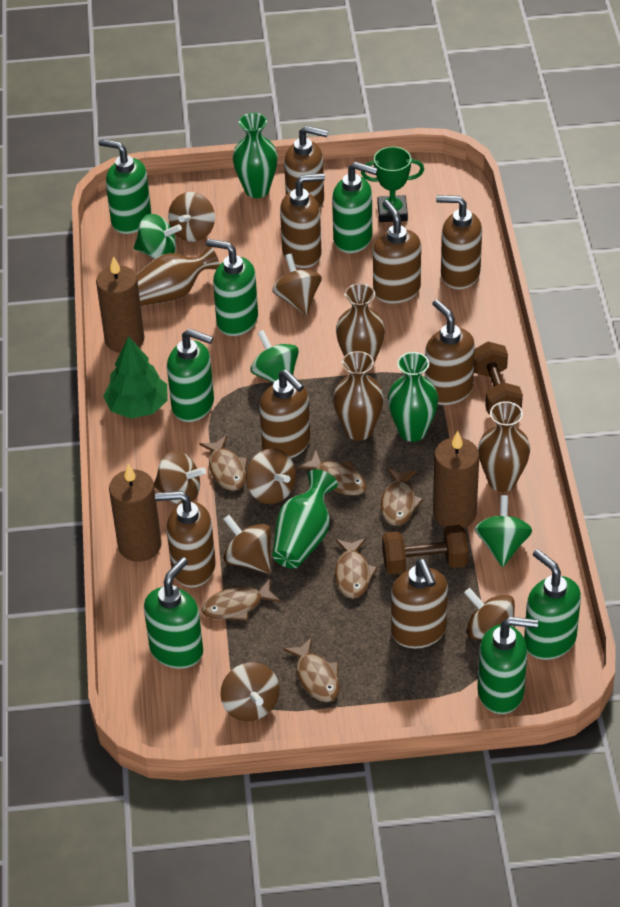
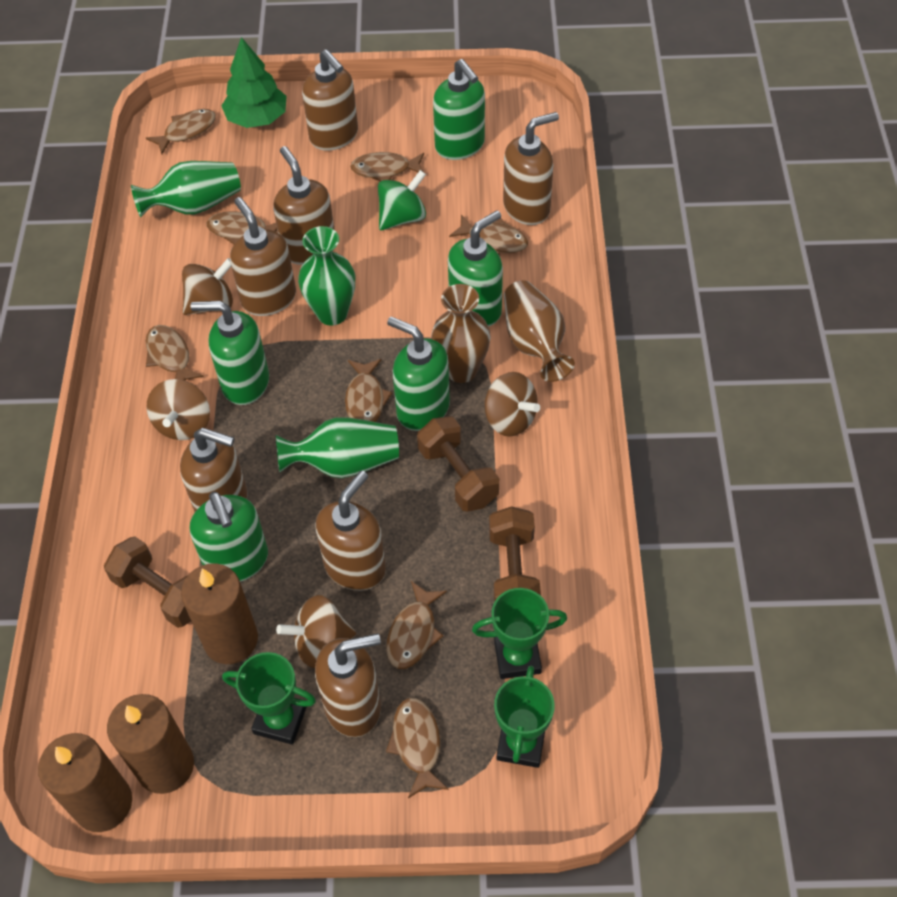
brown dumbbell: [382,525,468,574] [474,341,523,414] = 2 -> [104,537,191,628] [417,416,499,512] [489,506,541,602] = 3
brown fish: [199,435,248,491] [202,579,281,621] [283,637,340,702] [297,450,367,496] [335,538,378,599] [381,468,423,526] = 6 -> [146,109,216,154] [146,325,204,380] [207,211,277,244] [345,359,392,422] [350,152,424,181] [386,581,447,669] [386,698,449,798] [449,214,528,253] = 8
brown soap dispenser: [155,491,216,587] [259,369,310,458] [280,173,325,268] [284,126,328,208] [373,200,421,303] [391,559,448,649] [425,300,475,405] [436,195,482,289] = 8 -> [180,428,248,512] [230,197,296,316] [273,146,335,265] [302,49,358,151] [315,471,386,591] [315,633,381,737] [503,112,559,225] = 7
brown spinning top: [154,451,206,505] [168,192,215,242] [220,662,280,721] [223,515,271,574] [246,448,296,504] [272,254,322,315] [464,588,515,640] = 7 -> [146,379,210,440] [182,258,233,315] [276,595,356,668] [485,372,540,437] = 4
brown vase: [137,245,220,306] [333,351,384,441] [336,283,385,366] [478,401,530,492] = 4 -> [431,284,491,383] [504,280,575,382] = 2
green soap dispenser: [99,139,151,234] [144,557,203,669] [167,329,214,422] [206,239,258,336] [332,162,378,253] [477,617,538,714] [524,549,581,660] = 7 -> [190,301,269,405] [190,491,268,582] [387,317,450,431] [433,59,485,160] [448,210,503,327] = 5
green spinning top: [134,214,182,259] [251,330,299,383] [475,495,532,567] = 3 -> [378,170,426,230] = 1
green trophy: [361,147,424,222] = 1 -> [222,652,316,745] [472,588,567,679] [494,665,555,768] = 3

